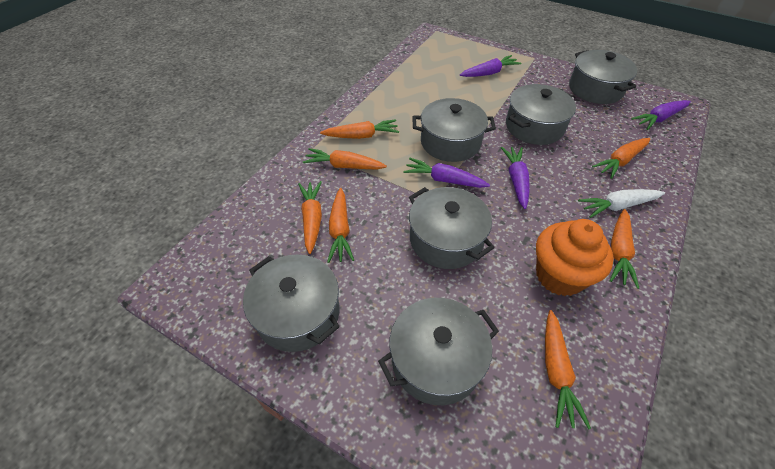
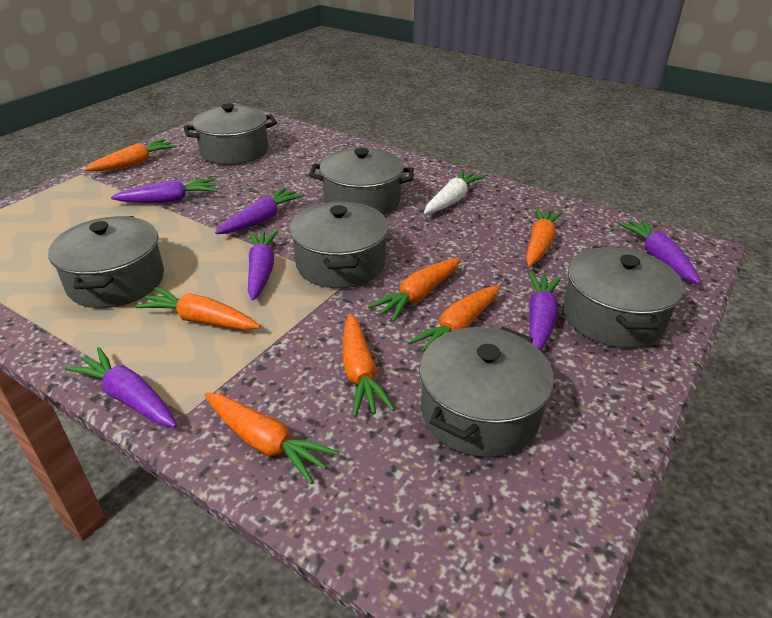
orange cupcake: [536,219,614,296] = 1 -> none = 0
purple carrot: [403,158,490,188] [460,55,522,77] [501,147,530,209] [631,100,691,130] = 4 -> [65,347,177,428] [111,178,217,203] [215,187,304,234] [248,230,279,301] [528,272,561,351] [618,219,700,284] = 6

